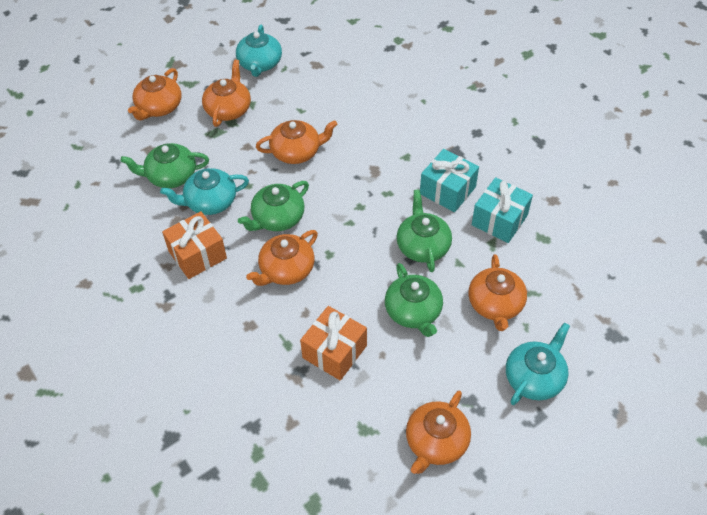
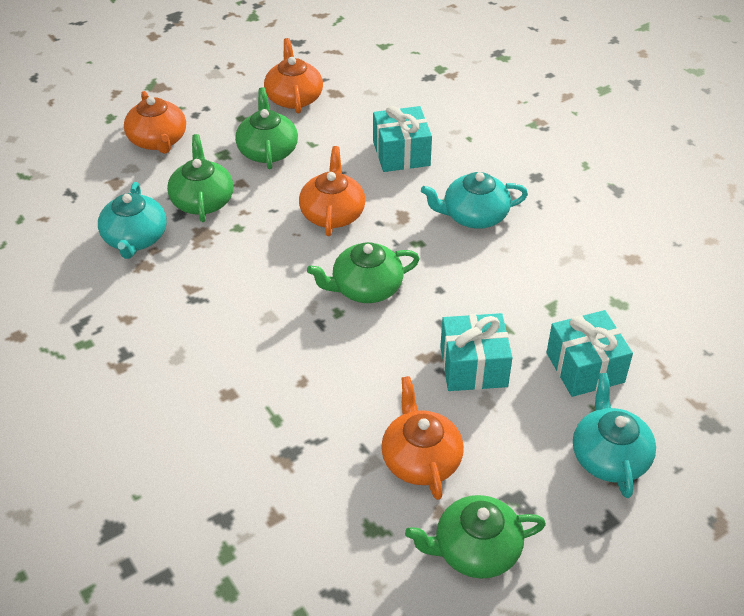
orange gift: [162,211,227,279] [300,306,367,381] = 2 -> none = 0
orange teapot: [128,68,181,120] [202,59,251,127] [246,230,318,286] [256,120,338,164] [406,391,471,474] [468,254,527,331] = 6 -> [124,91,186,154] [264,38,323,114] [299,146,365,236] [381,376,464,500] = 4
turquoise gift: [420,149,479,212] [472,177,533,243] = 2 -> [373,106,432,172] [440,313,513,391] [546,310,633,397] = 3

